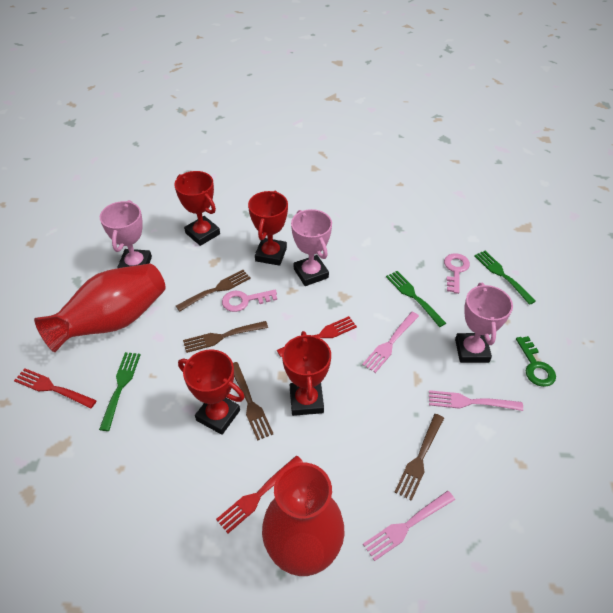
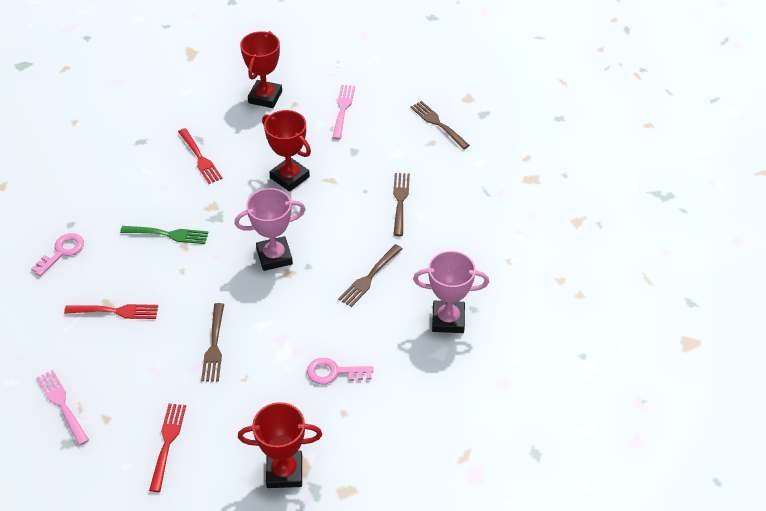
green fork: [99,352,141,431] [386,271,446,327] [474,251,536,305] = 3 -> [120,226,208,244] = 1
green key: [516,336,556,387] = 1 -> none = 0
pink fork: [362,312,419,373] [363,491,455,561] [429,390,523,411] = 3 -> [37,370,89,446] [332,85,355,140] = 2
pink trophy: [100,200,152,268] [291,209,332,286] [455,283,513,363] = 3 -> [234,188,305,271] [413,251,489,333] = 2
red trophy: [174,171,220,246] [178,350,245,435] [248,191,288,266] [282,331,331,416] = 4 -> [238,402,322,488] [240,31,282,108] [262,110,311,192] = 3
red vase: [34,263,166,352] [262,462,345,576] = 2 -> none = 0

